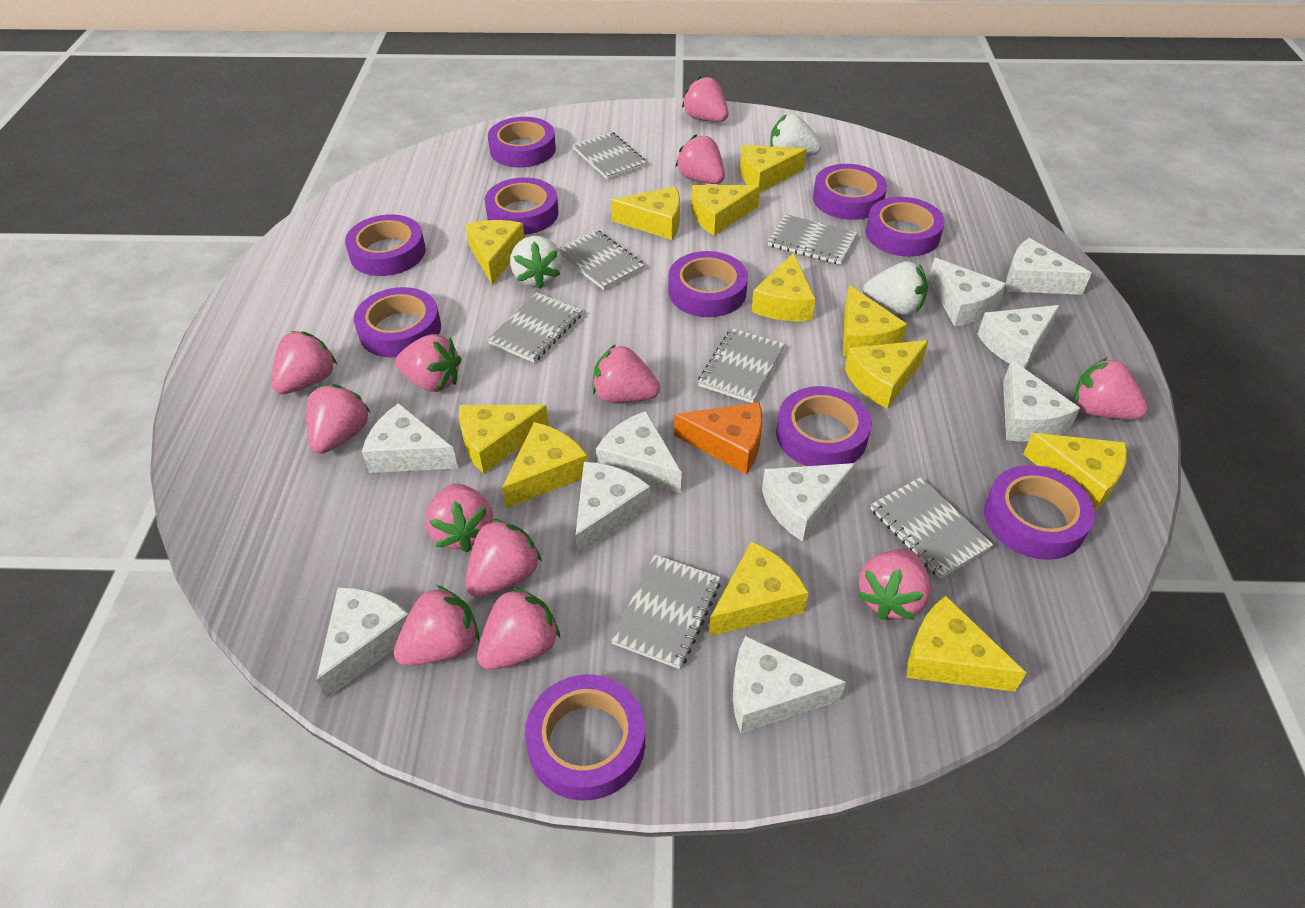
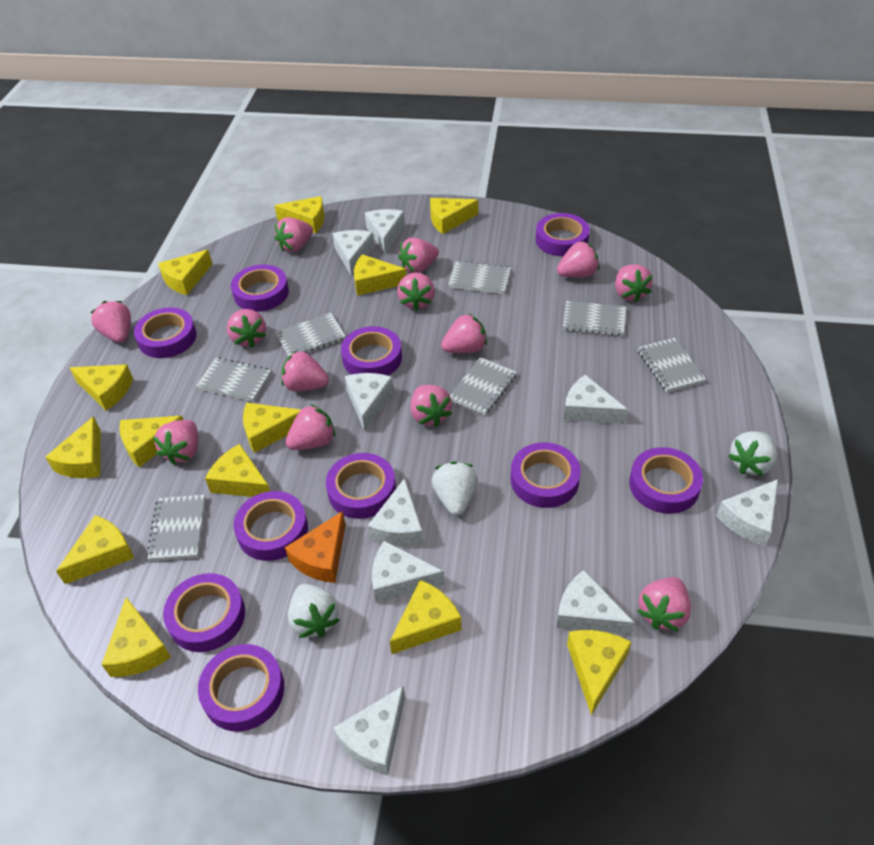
pink strawberry: [271,331,337,394] [306,384,371,454] [394,585,479,666] [395,334,461,392] [425,484,493,552] [466,519,542,598] [477,587,560,670] [592,344,660,403] [675,135,725,184] [682,76,728,122] [857,549,931,620] [1074,358,1148,419] = 12 -> [90,301,131,343] [153,420,198,465] [227,309,266,348] [275,217,313,252] [281,350,329,391] [285,404,335,450] [397,273,435,311] [398,237,439,273] [411,385,452,427] [441,313,487,353] [557,241,599,278] [615,264,653,302] [637,577,691,631] = 13
white cheese: [316,587,409,698] [362,403,458,473] [575,462,651,556] [596,411,682,493] [733,636,846,733] [762,463,856,542] [929,258,1006,327] [977,305,1060,369] [1003,360,1080,442] [1006,238,1092,295] = 10 -> [333,230,374,276] [333,686,405,775] [345,373,394,432] [365,209,405,253] [367,478,423,547] [372,541,445,603] [556,570,635,636] [563,375,628,424] [716,479,778,546] = 9
yellow cheese: [459,405,549,474] [465,220,525,285] [502,422,588,509] [611,187,680,240] [691,185,760,236] [709,541,808,637] [740,145,807,192] [751,253,815,321] [843,285,907,357] [845,340,929,409] [907,596,1026,692] [1023,433,1127,511] = 12 -> [45,416,101,478] [56,515,134,584] [69,364,133,411] [102,597,171,677] [119,416,183,468] [158,250,212,295] [205,444,270,497] [243,403,301,453] [274,196,325,234] [354,254,407,296] [390,580,461,654] [430,198,478,234] [567,630,632,715] = 13

